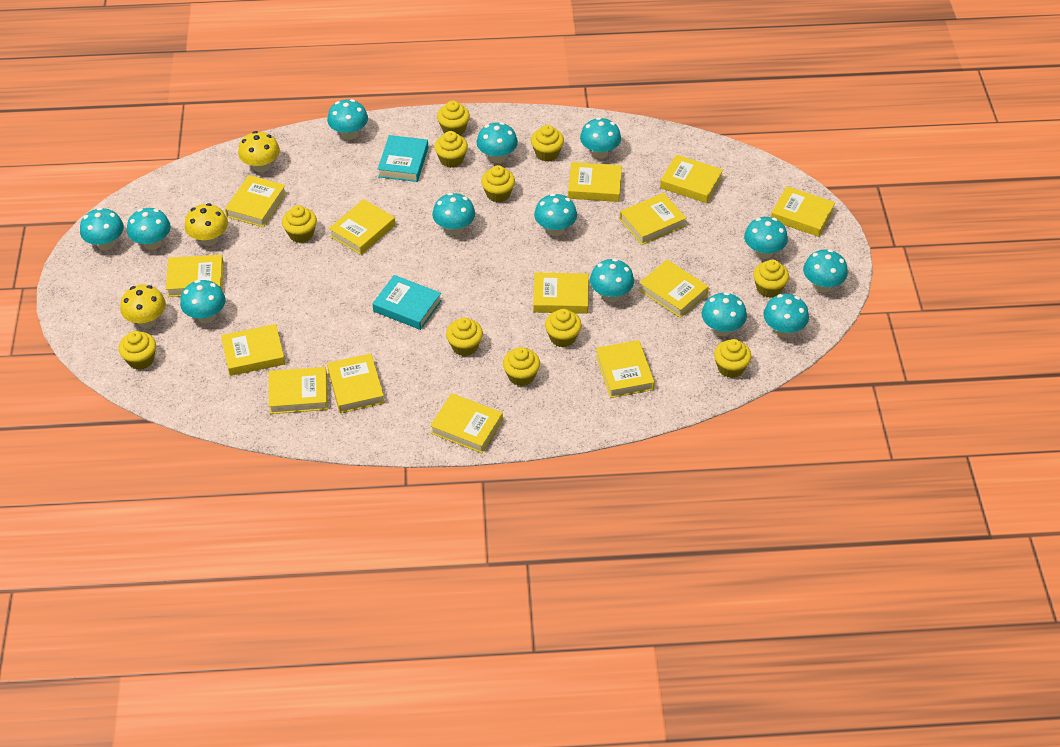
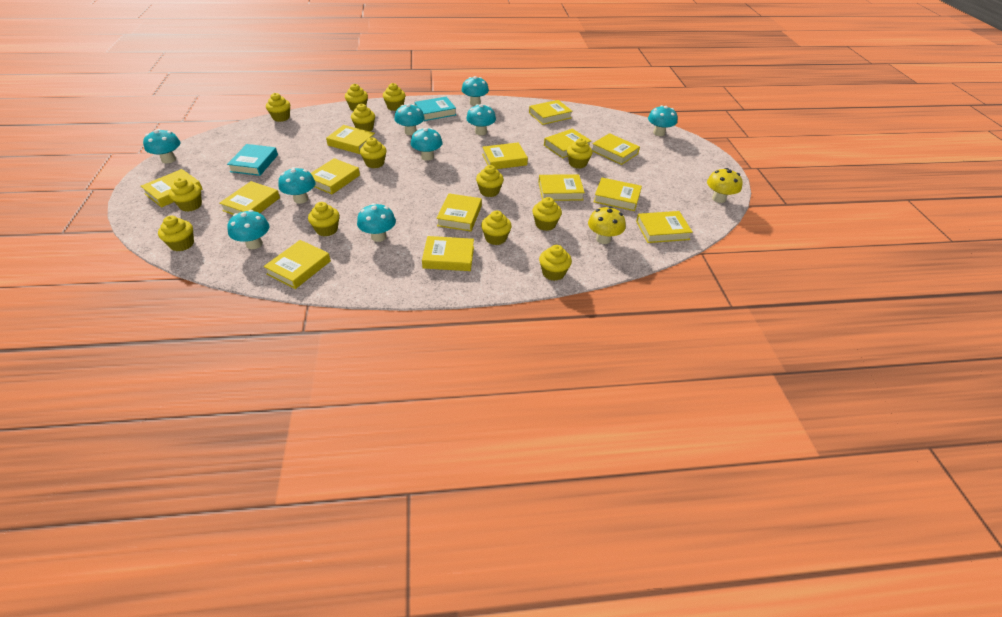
turquoise mushroom: [80,207,124,251] [127,208,171,250] [180,280,226,323] [327,99,368,140] [432,193,475,235] [476,122,518,163] [534,193,577,236] [580,117,621,159] [590,258,634,302] [702,292,747,336] [744,217,788,259] [763,294,809,337] [803,249,848,292] = 13 -> [143,129,181,163] [227,210,269,249] [278,167,315,204] [357,203,396,242] [394,104,425,135] [411,128,443,161] [462,76,489,106] [466,104,496,135] [648,105,678,136] = 9
yellow cupcake: [119,331,156,370] [282,205,317,243] [434,131,468,168] [437,101,470,135] [446,317,483,356] [481,165,515,202] [503,347,540,386] [531,125,564,162] [545,309,582,347] [714,339,751,378] [753,260,789,298] = 11 -> [158,216,194,251] [169,178,202,212] [266,93,290,122] [308,202,339,236] [345,84,368,111] [351,104,375,131] [360,137,387,168] [383,83,405,111] [476,165,504,197] [481,211,512,245] [532,197,562,231] [539,245,572,281] [567,138,592,168] = 13
yellow mushroom: [120,285,166,328] [185,203,228,246] [238,131,280,173] = 3 -> [588,206,626,244] [707,168,743,203] = 2

